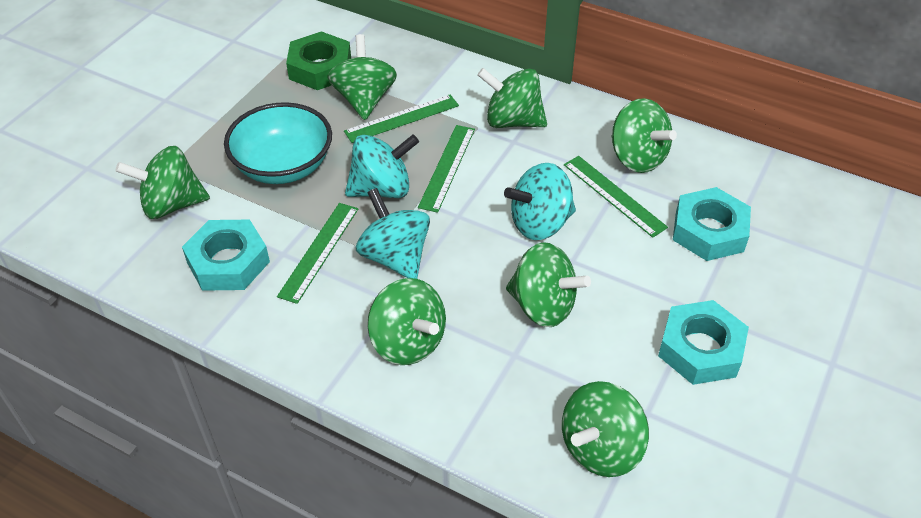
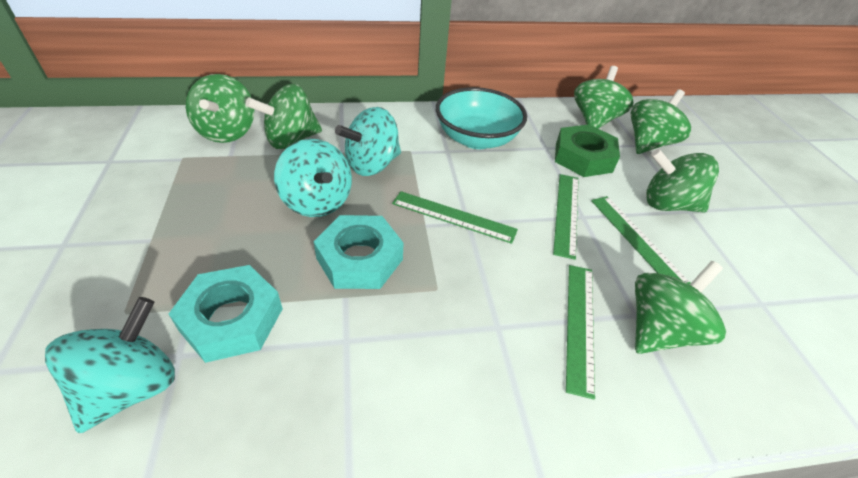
green spinning top: [115,146,210,219] [327,34,397,120] [367,278,446,365] [477,68,547,128] [506,242,591,327] [562,381,649,477] [612,98,677,173] = 7 -> [186,74,254,143] [246,84,322,149] [574,66,634,129] [631,89,691,154] [635,261,726,354] [646,149,719,213] = 6
turquoise nut: [182,220,270,291] [658,300,749,385] [673,187,751,261] = 3 -> [169,265,283,363] [313,215,403,289] = 2

